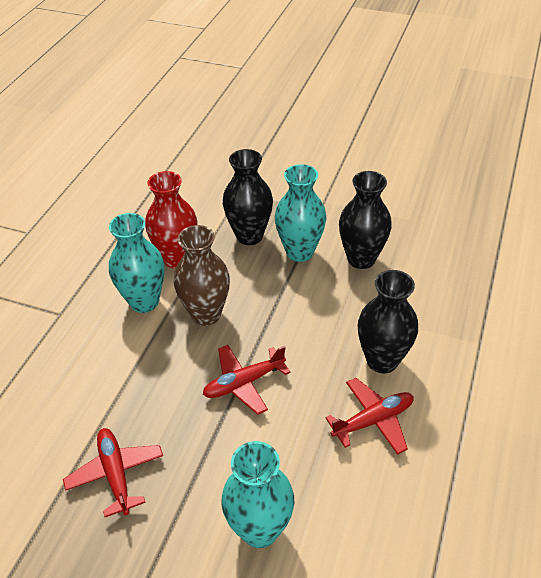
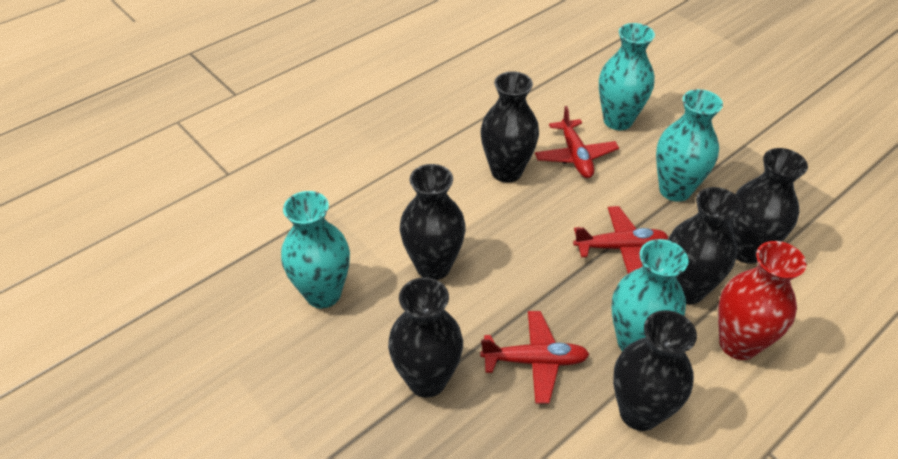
black vase: [223,149,273,245] [339,171,392,269] [358,270,418,374] = 3 -> [388,277,463,398] [400,164,466,280] [481,71,539,183] [613,310,697,431] [668,187,742,305] [729,148,808,264] = 6
brown vase: [174,225,230,326] = 1 -> none = 0
turquoise vase: [109,213,164,313] [221,441,294,548] [275,164,326,262] = 3 -> [281,191,350,308] [599,23,655,130] [612,239,688,351] [656,89,723,202] = 4

